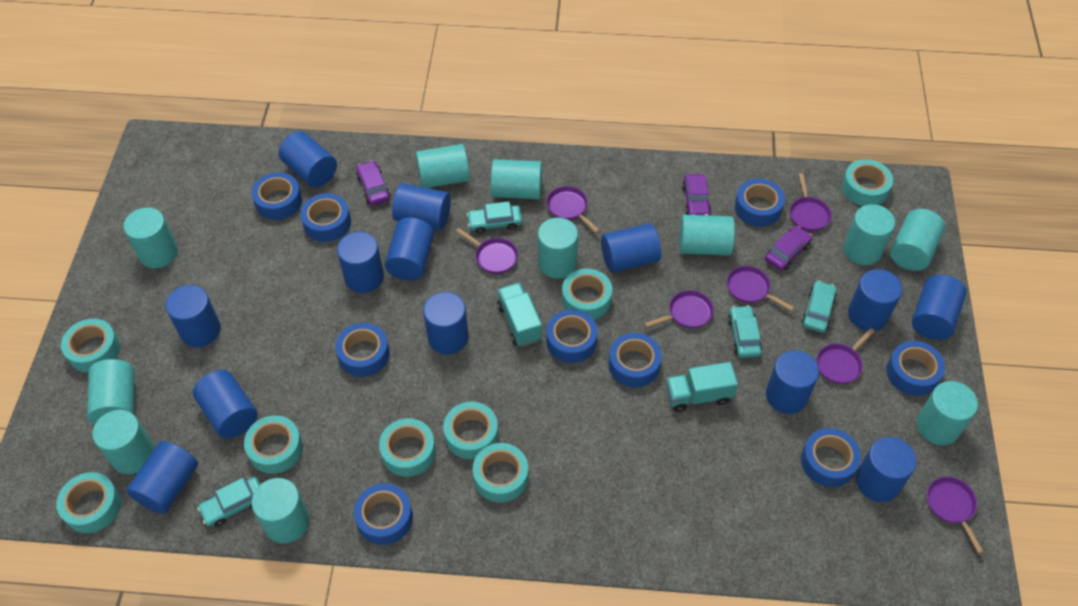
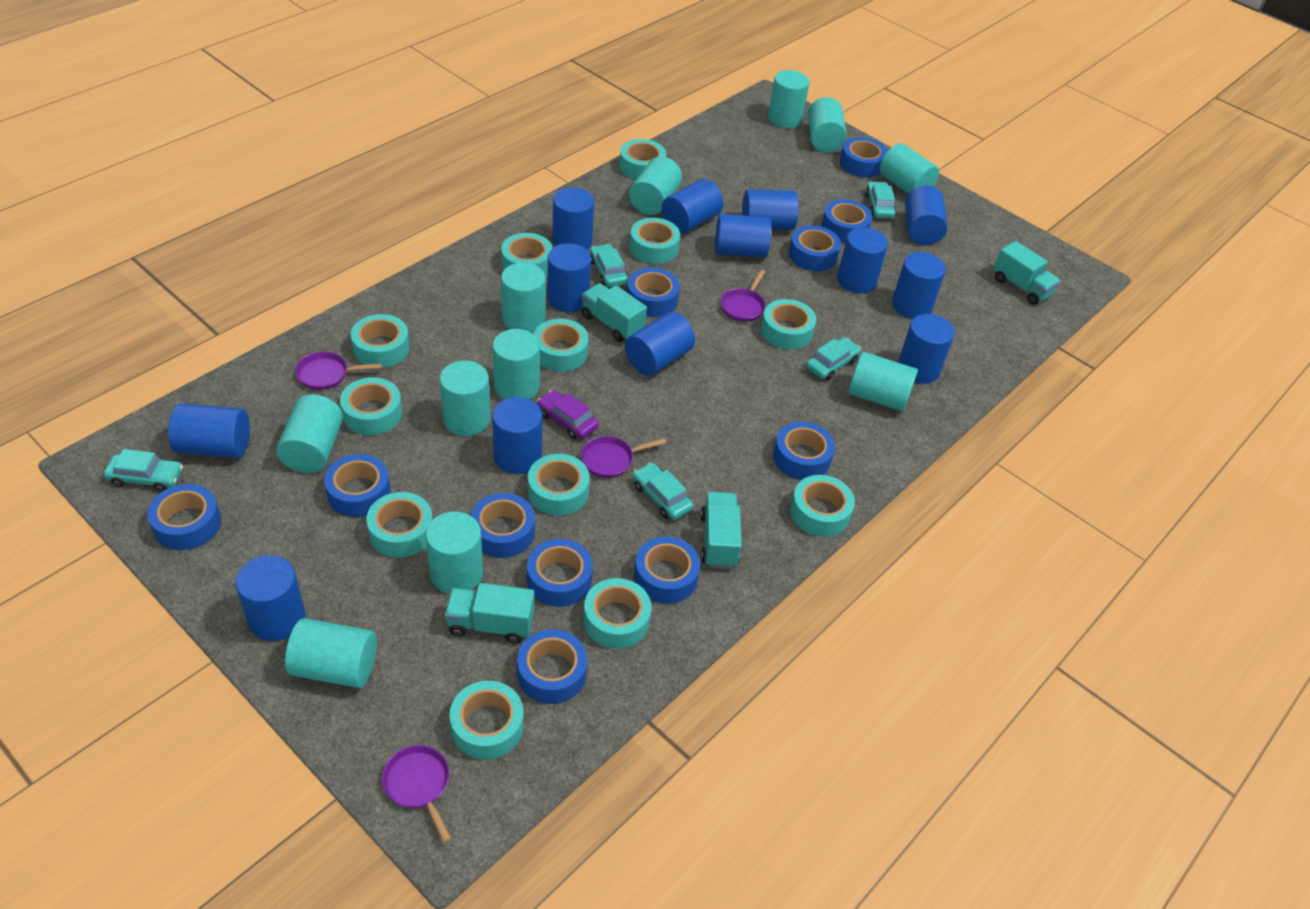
blue tape: [252,172,302,220] [300,193,351,242] [335,323,390,377] [354,483,413,545] [546,309,598,363] [609,333,662,387] [735,179,785,227] [801,428,861,487] [886,341,945,396] = 9 -> [147,484,221,550] [324,454,391,517] [471,493,535,558] [517,629,587,704] [527,539,593,607] [627,268,680,317] [634,536,700,604] [773,422,835,480] [789,226,841,271] [821,199,872,243] [840,137,887,178] = 11
purple car: [356,160,391,205] [682,174,711,216] [765,226,812,271] = 3 -> [537,390,599,439] = 1
purple pan: [456,228,518,274] [546,186,600,233] [644,290,714,329] [727,266,794,311] [790,173,832,231] [816,328,875,384] [927,477,984,553] = 7 -> [295,352,382,390] [382,745,452,843] [581,436,666,478] [720,270,766,322] = 4
turquoise car: [197,477,260,527] [467,201,522,234] [728,305,762,358] [802,280,837,333] = 4 -> [104,449,183,492] [590,244,628,287] [633,463,694,520] [806,337,861,380] [865,181,896,218] = 5
turquoise tape: [56,472,121,533] [61,319,120,373] [244,415,303,474] [379,418,436,477] [443,402,498,459] [473,443,528,503] [562,268,612,320] [842,159,893,206] = 8 -> [340,377,402,435] [351,314,410,368] [366,492,433,558] [450,681,524,759] [501,233,553,276] [528,454,590,516] [534,319,589,372] [583,578,651,649] [619,139,666,180] [630,218,680,264] [761,299,816,350] [790,475,855,537] = 12
turquoise truck: [497,282,542,347] [666,362,738,412] = 2 -> [445,583,534,644] [581,283,647,342] [701,492,742,568] [994,241,1061,305] = 4

